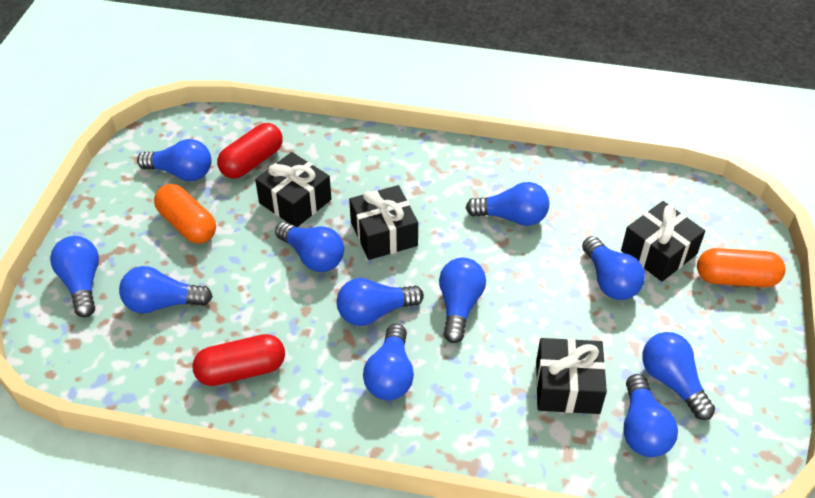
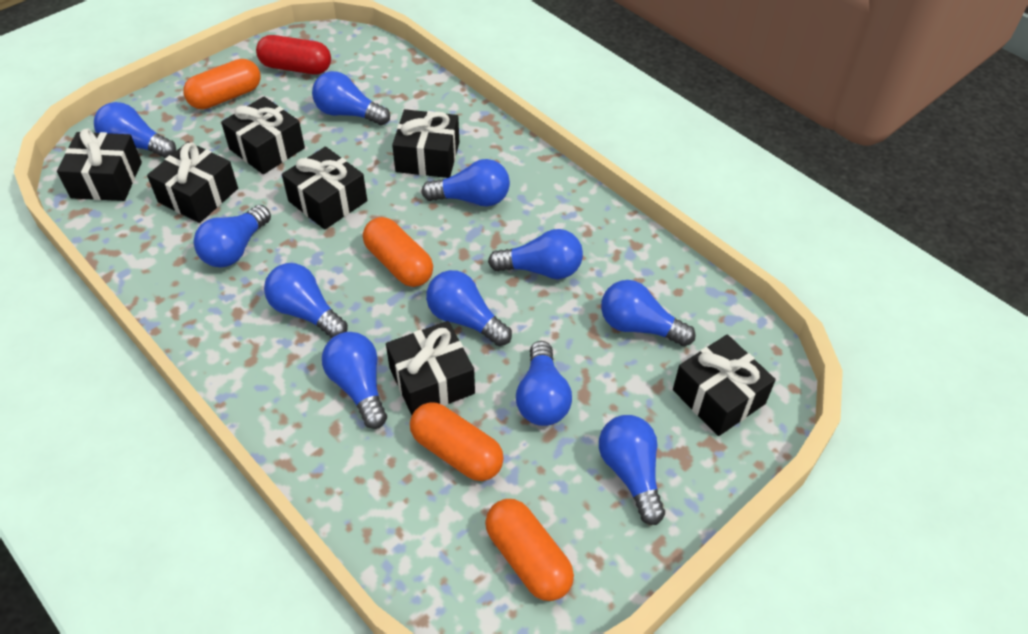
black gift: [255,152,332,227] [349,185,418,260] [536,338,607,414] [621,201,705,282] = 4 -> [57,129,142,201] [147,142,238,223] [221,96,305,174] [282,147,367,230] [386,321,475,415] [392,109,459,178] [673,335,776,436] = 7
orange capsule: [154,184,216,244] [697,248,786,287] = 2 -> [183,59,260,109] [363,217,433,287] [410,402,504,481] [485,499,574,601] = 4
red capsule: [192,334,285,386] [217,123,283,179] = 2 -> [256,35,331,74] = 1

